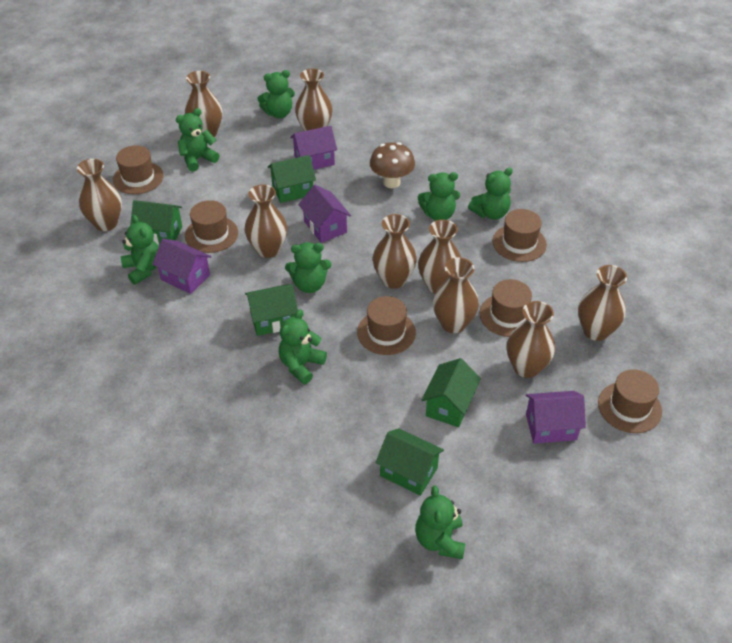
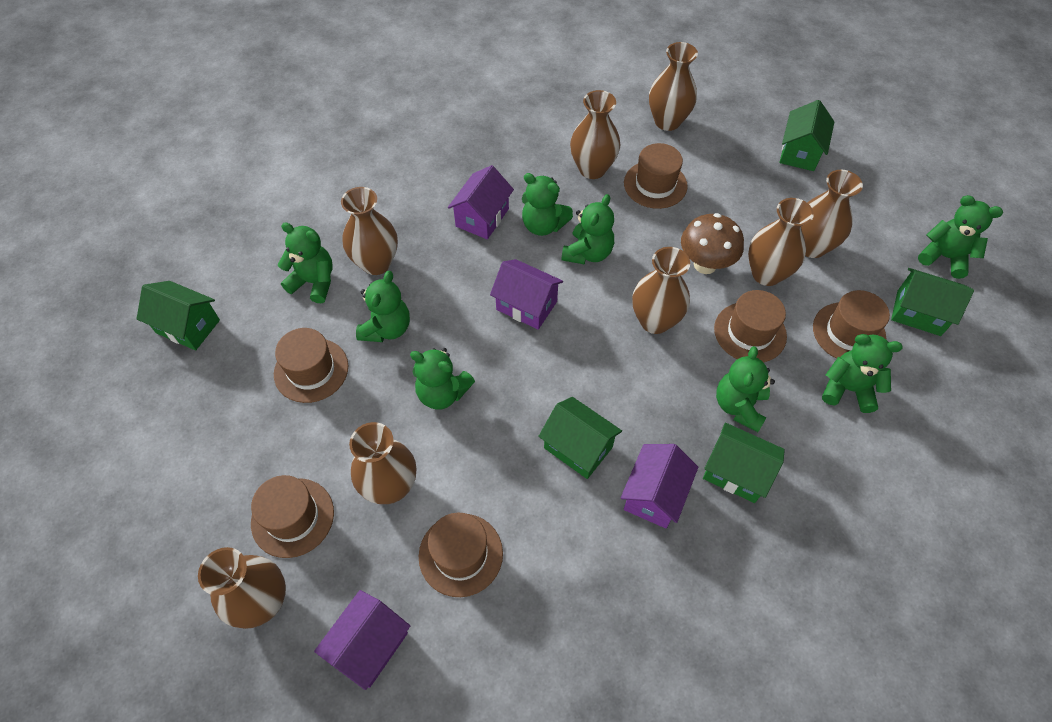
brown vase: [77,159,122,231] [185,71,222,137] [245,184,287,258] [295,68,332,131] [373,214,417,289] [418,219,461,293] [433,257,479,333] [507,301,555,378] [578,265,627,341] = 9 -> [198,547,286,629] [341,187,398,275] [349,422,416,504] [570,90,620,179] [632,247,690,334] [649,42,698,131] [748,198,814,286] [801,170,863,258] = 8

